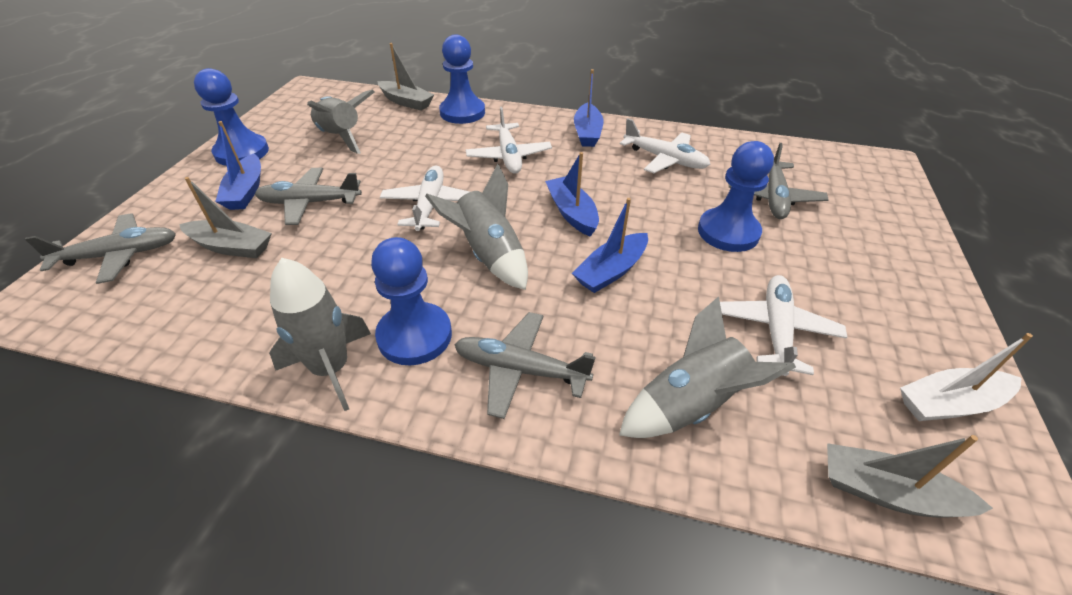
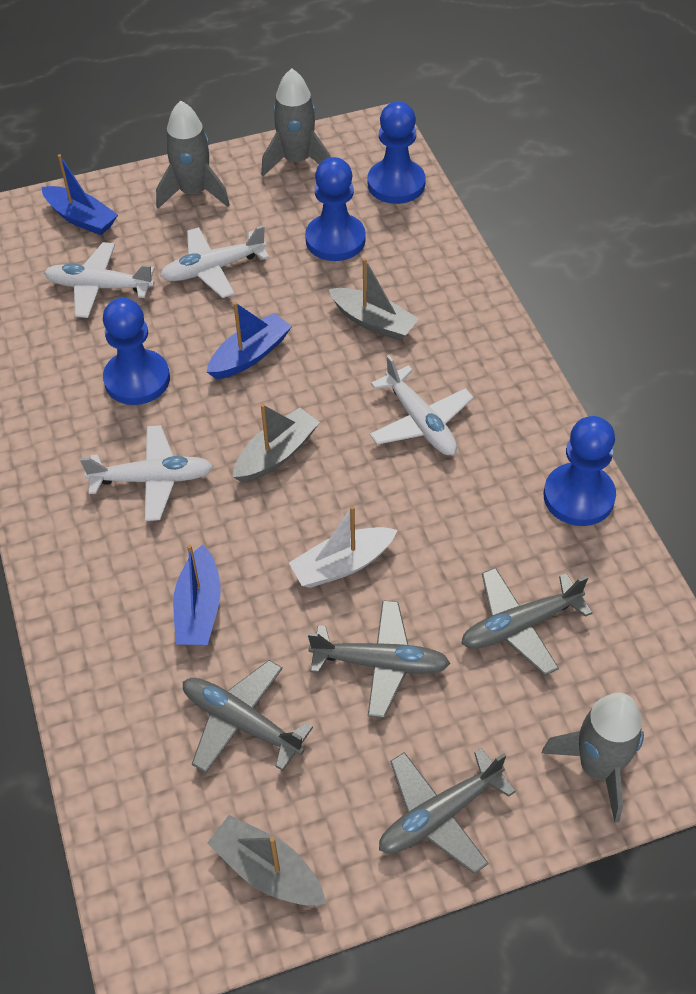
blue boat: [215,121,261,210] [545,152,599,237] [572,198,648,293] [574,69,603,147] = 4 -> [41,154,118,235] [173,544,221,645] [207,302,292,379] = 3
grey rocket: [269,258,371,411] [307,90,374,154] [425,164,528,290] [619,296,796,438] = 4 -> [156,101,230,208] [261,68,330,176] [542,693,644,823] = 3

